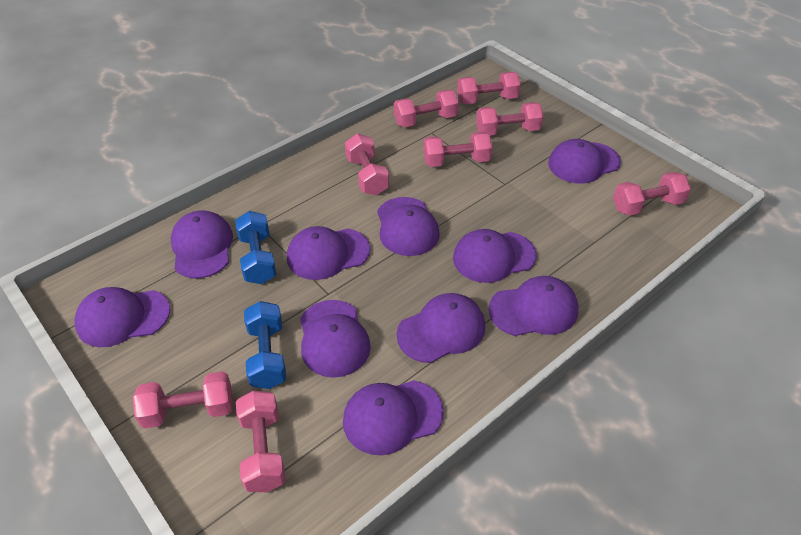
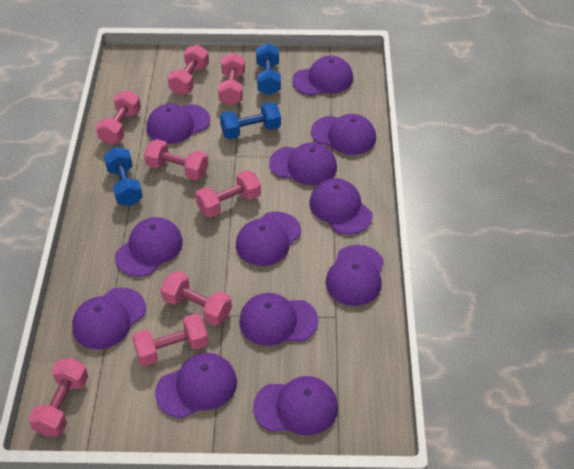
blue dumbbell: [235,211,277,284] [244,301,286,389] = 2 -> [104,147,143,206] [220,102,281,139] [256,43,281,95] = 3
purple cap: [75,287,170,347] [171,210,233,279] [287,226,370,280] [300,300,371,378] [343,380,444,455] [377,197,440,256] [396,293,485,363] [453,229,537,283] [489,276,578,336] [548,139,621,184] = 10 -> [72,287,146,349] [115,217,183,277] [147,104,210,144] [155,353,237,418] [236,212,301,266] [239,293,318,346] [253,376,338,436] [269,142,337,185] [292,56,353,96] [309,178,373,235] [311,114,376,155] [326,245,384,306] = 12

